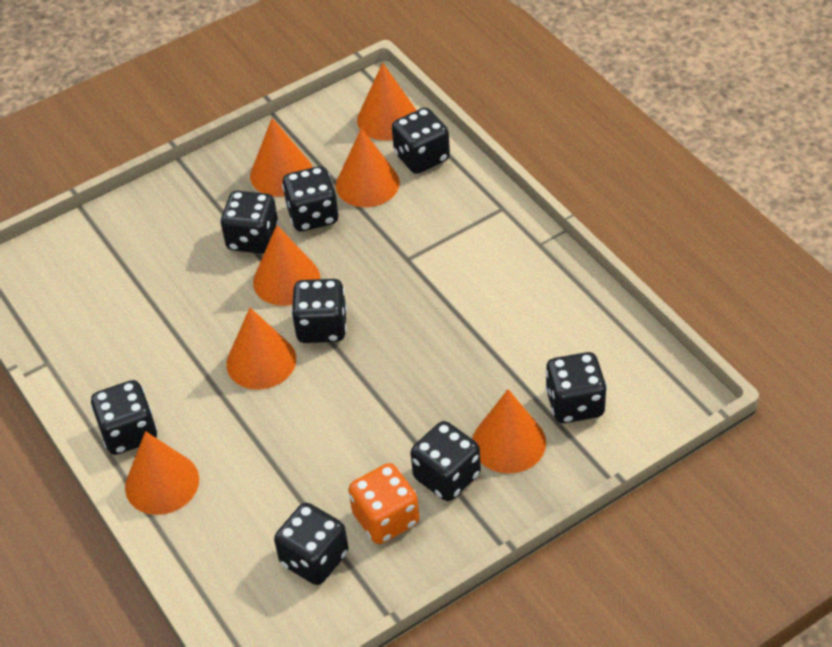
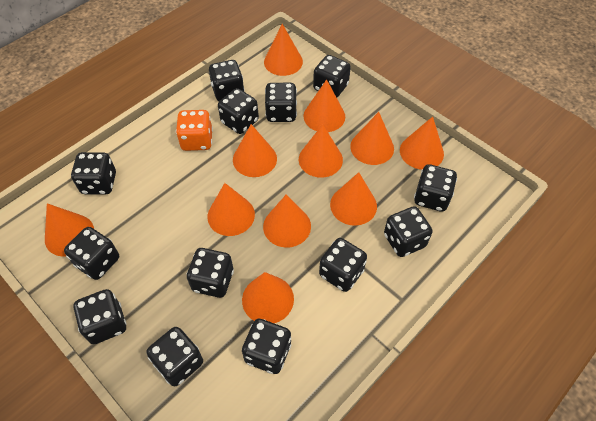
black dice: [91,380,157,455] [220,191,279,254] [274,503,348,585] [282,166,339,232] [291,279,347,343] [392,108,450,174] [411,421,481,501] [545,352,607,423] = 8 -> [64,227,119,280] [71,152,116,195] [74,289,127,344] [147,327,203,386] [187,248,234,298] [209,60,244,101] [218,88,259,134] [242,319,291,374] [265,83,297,122] [313,55,351,97] [319,238,367,292] [384,206,433,257] [414,164,457,212] = 13
orange cone: [125,431,199,515] [226,308,296,390] [250,118,313,197] [253,225,320,306] [336,128,400,207] [357,63,417,140] [473,389,546,474] = 7 -> [45,203,94,257] [207,183,255,236] [233,124,277,177] [242,272,294,323] [263,195,311,248] [264,24,303,76] [299,124,343,178] [303,79,345,132] [330,172,377,226] [350,112,394,165] [400,116,444,170] = 11

